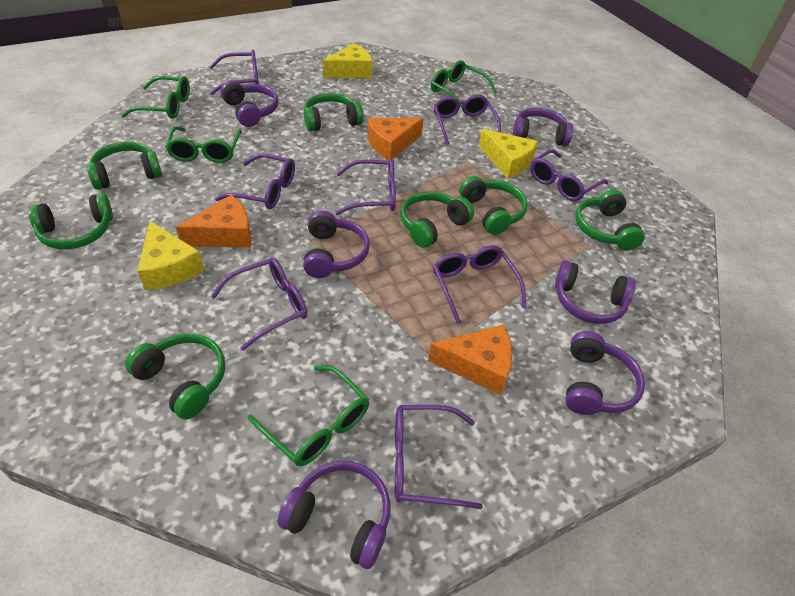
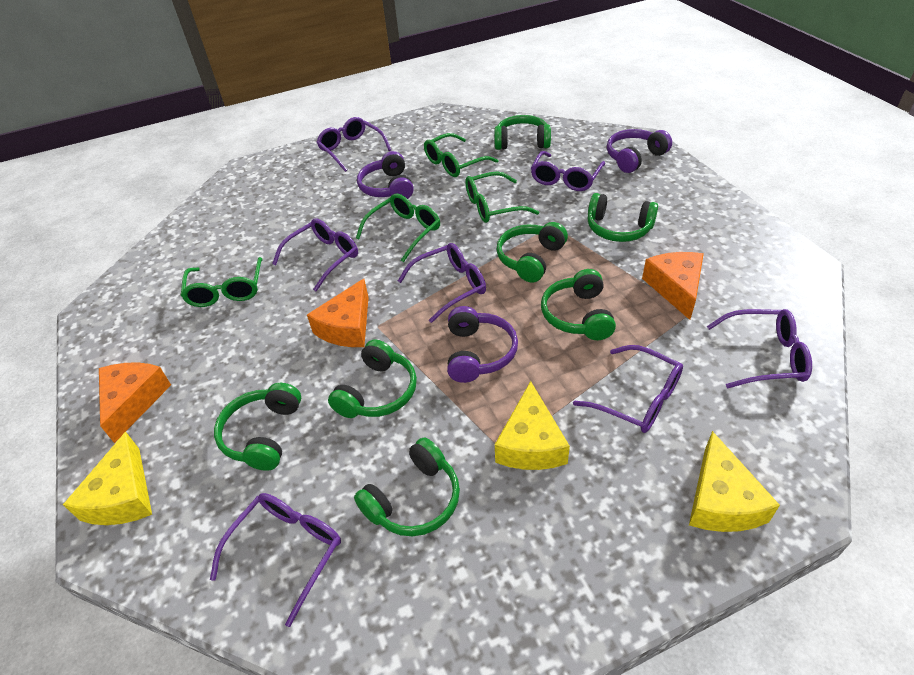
purple glasses: [209,50,259,95] [211,258,307,351] [215,154,295,209] [335,159,396,215] [395,405,483,509] [433,245,526,325] [434,94,501,144] [530,149,608,201] = 8 -> [210,493,341,627] [272,219,358,291] [317,117,391,172] [398,243,486,323] [531,151,605,191] [573,345,683,433] [707,309,812,388] = 7
purple headphones: [220,80,278,127] [278,461,391,569] [303,210,370,278] [513,108,573,146] [555,260,636,324] [565,331,645,415] = 6 -> [357,151,414,199] [447,306,518,383] [607,129,672,173] = 3

